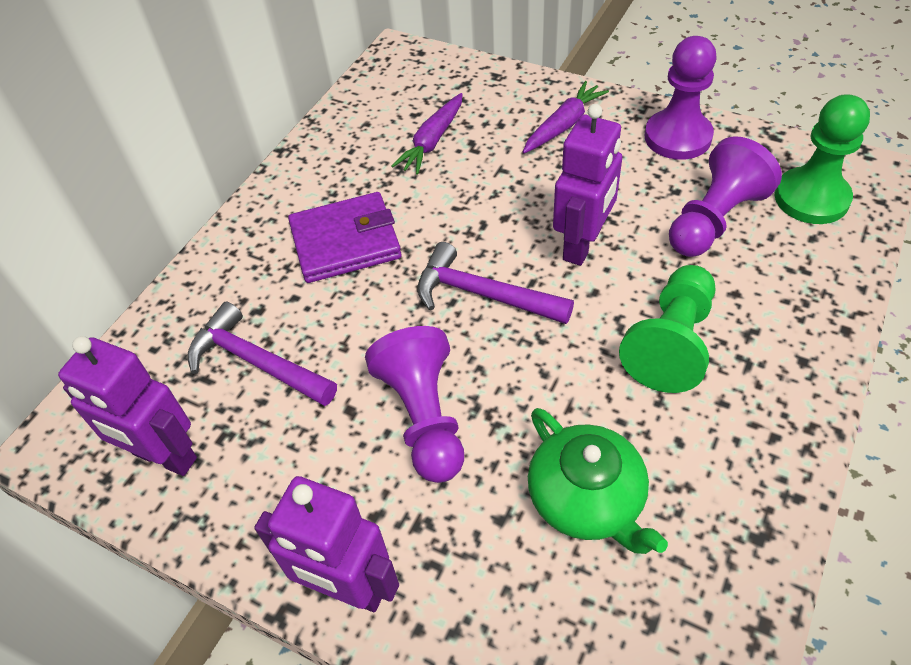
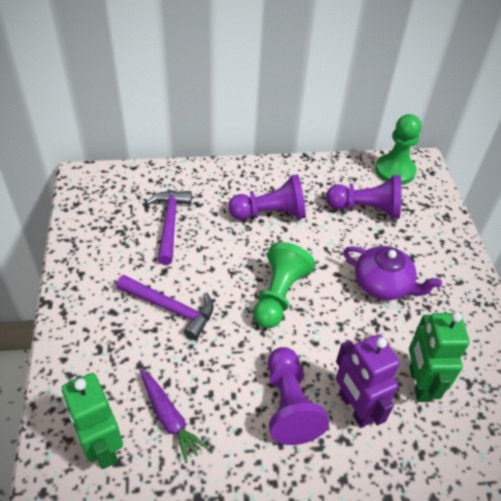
green robot: none = 0 -> [62,373,123,469] [409,312,470,402] = 2
green teapot: [528,408,668,554] = 1 -> none = 0
purple carrot: [391,93,463,175] [523,81,609,153] = 2 -> [140,369,208,463] = 1
purple robot: [58,336,197,476] [254,476,399,612] [553,104,622,266] = 3 -> [336,334,400,428] = 1
purple teapot: none = 0 -> [343,246,442,300] = 1
purple wallet: [288,192,402,283] = 1 -> none = 0

